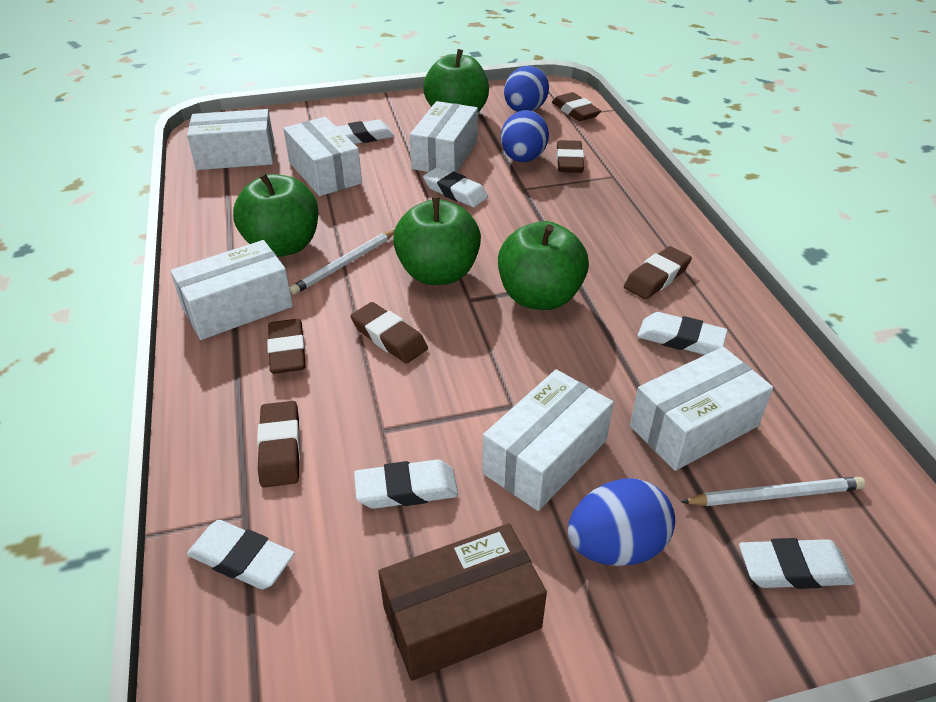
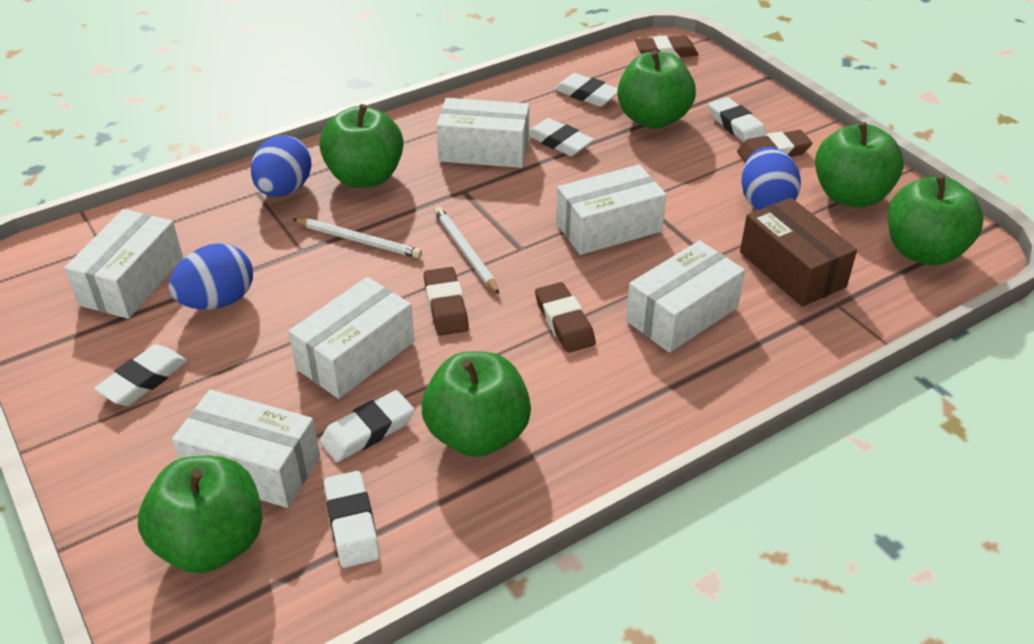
brown eraser: [257,401,300,487] [267,319,306,374] [350,302,428,363] [552,92,601,121] [556,140,584,173] [624,246,692,300] = 6 -> [424,267,469,336] [535,282,596,353] [635,36,698,58] [737,130,812,163] = 4
green apple: [233,172,319,257] [393,196,481,285] [423,49,489,112] [498,221,589,310] = 4 -> [138,456,262,573] [319,104,403,188] [421,351,531,457] [617,50,696,129] [815,122,904,208] [888,175,983,265] = 6

